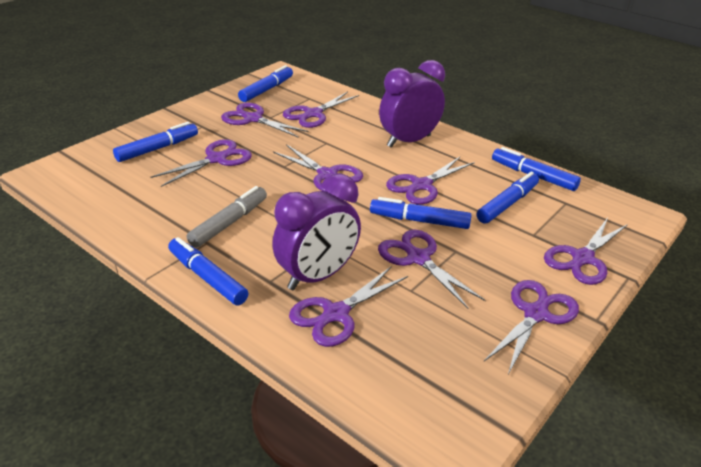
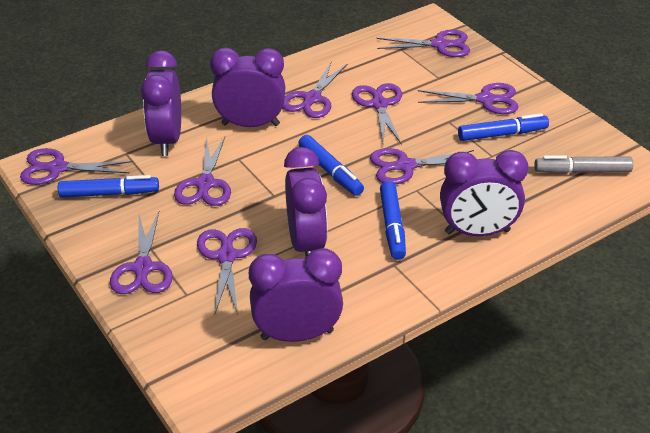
blue marker: [113,122,198,162] [168,237,248,305] [238,65,293,102] [370,197,471,229] [476,171,539,224] [492,147,581,191] = 6 -> [58,175,159,198] [298,135,364,196] [380,181,406,260] [458,113,549,141] = 4
purple clock: [272,173,361,290] [379,60,445,148] = 2 -> [141,50,181,156] [210,47,285,127] [249,248,343,342] [284,147,328,256] [440,150,528,236] = 5

